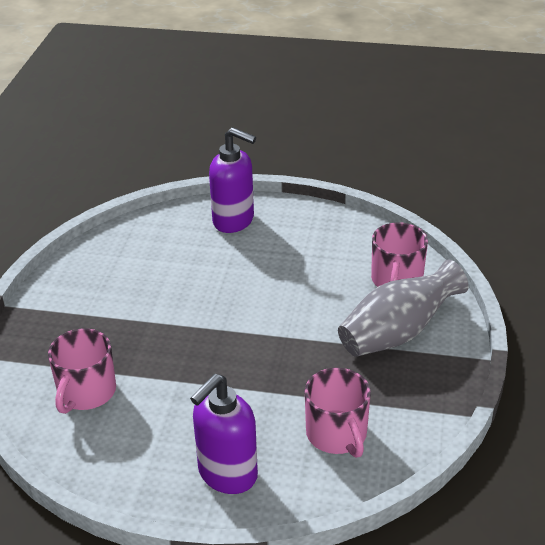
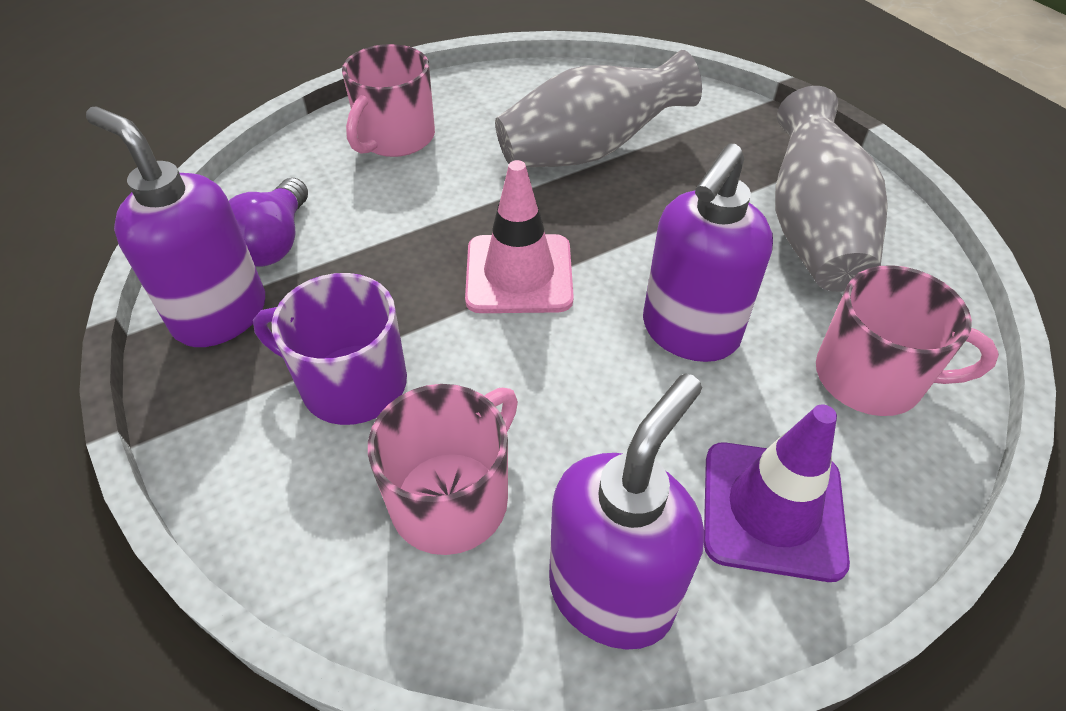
grey vase: [338,259,469,357] = 1 -> [495,50,702,168] [775,86,888,292] = 2
pink traffic cone: none = 0 -> [465,160,574,313] = 1
purple light bulb: none = 0 -> [229,178,308,267] = 1
purple mug: none = 0 -> [253,273,407,425] = 1
purple soap dispenser: [190,374,258,494] [209,127,256,233] = 2 -> [86,106,265,347] [549,373,704,650] [643,144,773,362] = 3
purple traffic cone: none = 0 -> [704,404,850,582] = 1

